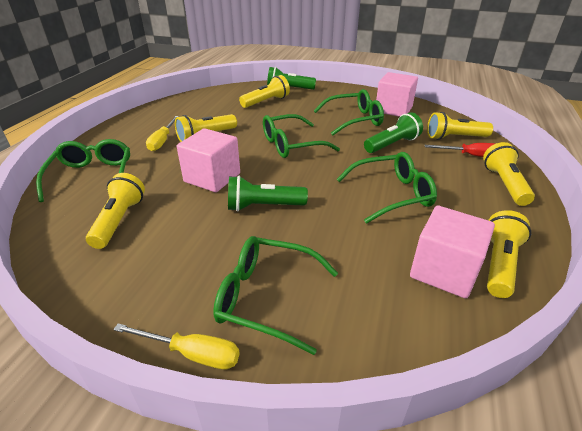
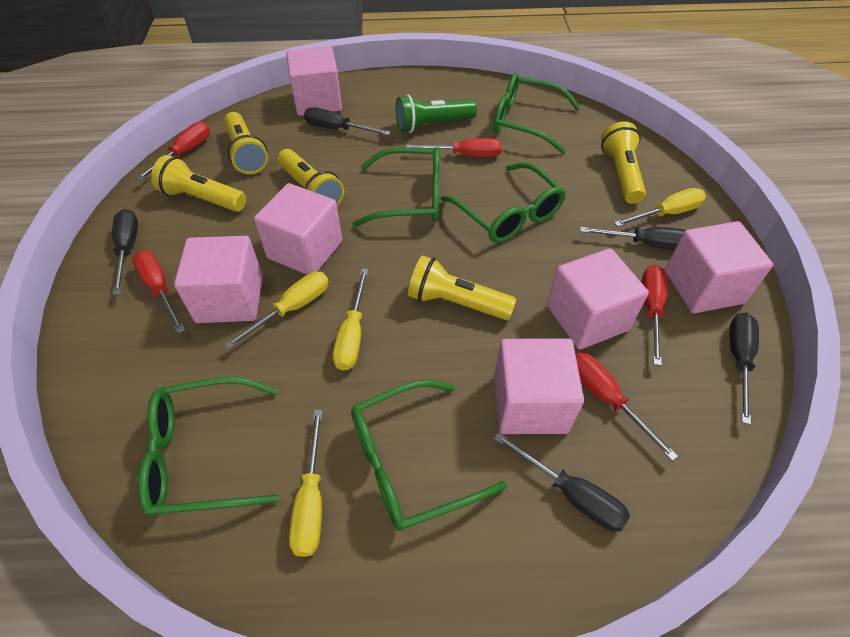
black screwdriver: none = 0 -> [112,209,138,295] [304,107,390,135] [494,432,630,532] [580,227,686,250] [730,313,759,425] = 5
green flashlight: [228,176,308,212] [267,67,316,90] [364,112,423,153] = 3 -> [396,95,477,133] = 1
pink cube: [177,128,240,192] [376,72,418,117] [410,206,495,298] = 3 -> [174,236,263,323] [254,183,342,275] [286,46,342,116] [494,338,584,434] [547,248,649,350] [665,221,773,313] = 6
red screwdriver: [425,143,496,157] = 1 -> [132,251,185,333] [135,121,210,181] [406,138,502,157] [576,352,678,461] [642,265,667,366] = 5
yellow flashlight: [86,173,145,249] [175,114,237,142] [239,75,290,108] [427,112,493,140] [483,142,535,206] [487,210,531,298] = 6 -> [151,155,246,212] [224,112,268,174] [277,149,344,206] [408,256,517,320] [601,121,646,204] = 5
yellow screwdriver: [113,323,240,370] [146,116,179,151] = 2 -> [225,272,329,349] [289,410,322,557] [333,269,368,371] [614,188,706,227] = 4

